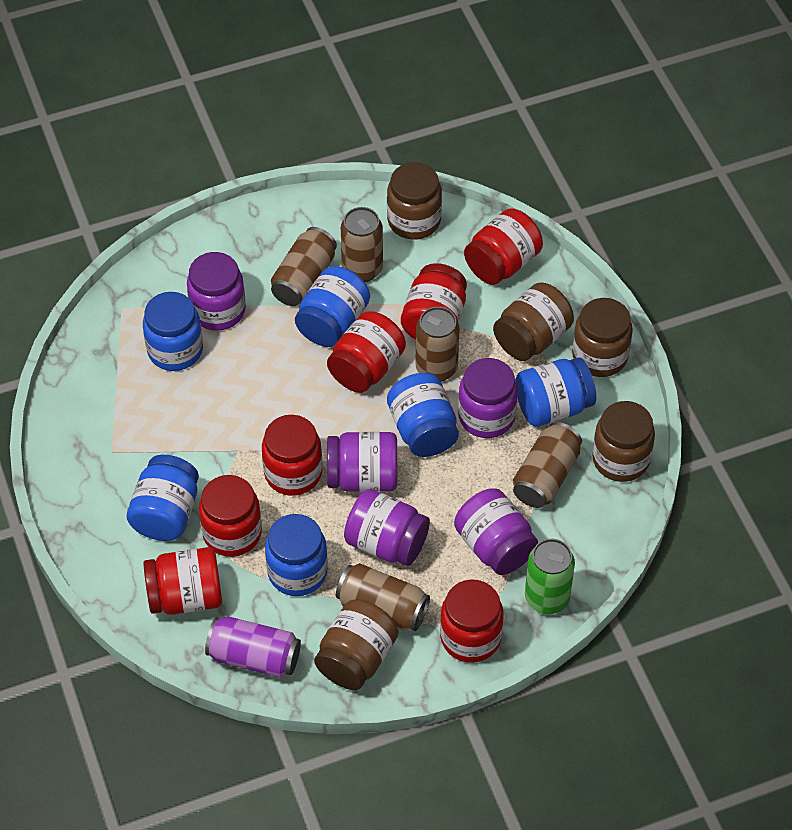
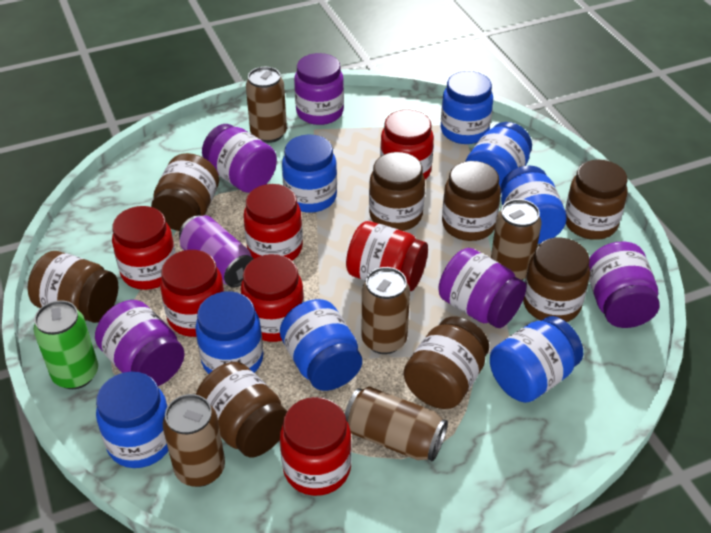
blue jar: [127,455,199,541] [143,292,203,371] [265,514,328,596] [295,266,370,347] [387,373,459,457] [515,357,596,427] = 6 -> [96,372,168,468] [195,291,263,374] [280,299,362,391] [282,135,337,213] [441,71,493,144] [465,122,532,189] [490,316,583,403] [501,165,567,244] = 8
brown jar: [314,599,398,690] [387,162,442,240] [493,282,574,361] [572,298,633,377] [592,401,655,482] = 5 -> [28,251,118,323] [151,153,219,231] [196,362,287,457] [369,152,425,231] [404,317,489,409] [442,161,501,241] [523,238,590,322] [565,160,627,240] = 8

